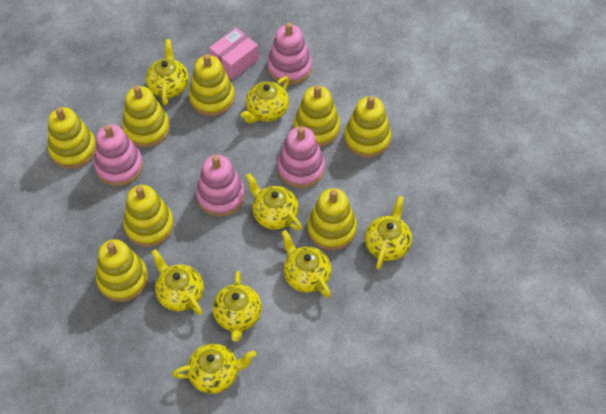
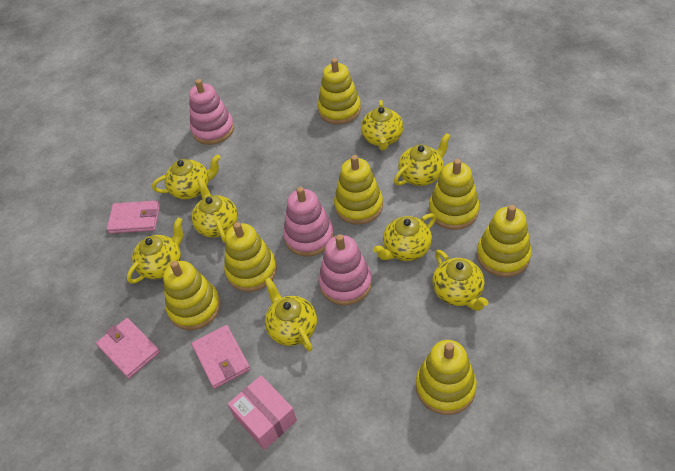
pink stacking toy: [94,124,143,186] [196,155,245,217] [267,23,312,85] [277,127,325,188] = 4 -> [189,79,234,145] [283,187,334,256] [318,234,372,305] = 3
pink wallet: none = 0 -> [96,318,160,379] [107,201,160,234] [191,325,250,389] = 3
yellow stacking toy: [48,107,96,169] [96,239,148,302] [122,85,170,147] [123,185,174,247] [189,54,235,116] [294,85,340,147] [307,188,357,251] [344,96,391,158] = 8 -> [163,261,221,330] [224,222,277,292] [318,58,361,125] [334,155,383,225] [416,340,477,415] [429,159,480,230] [477,205,532,277] = 7

